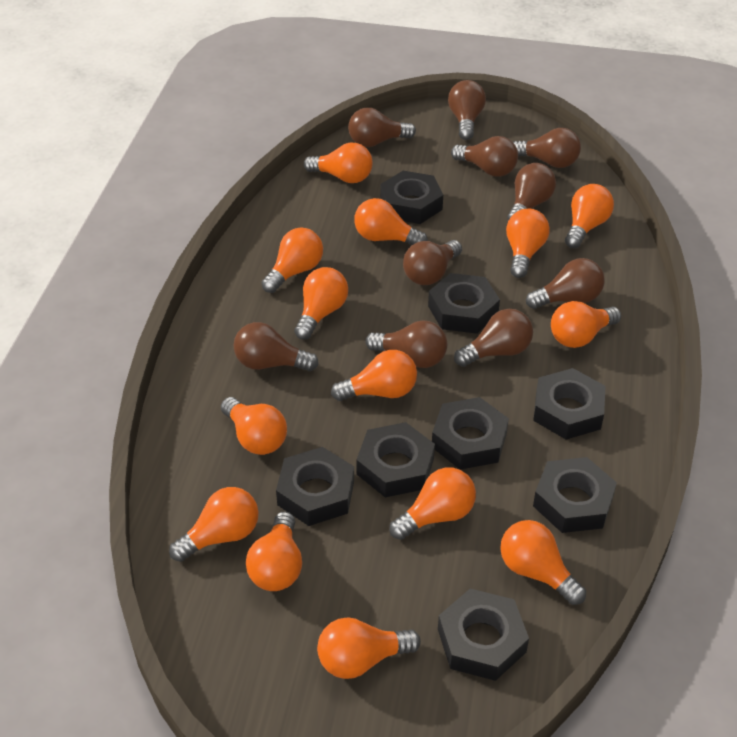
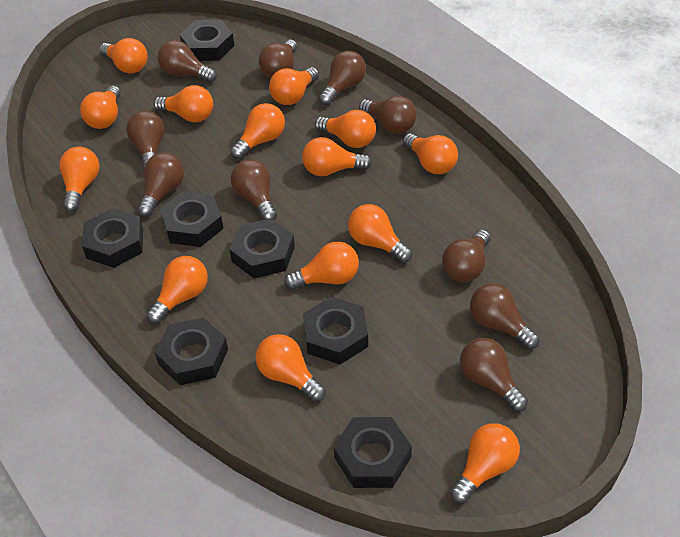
black nut: [276,447,354,526] [356,422,435,497] [380,171,443,224] [428,273,500,334] [432,397,509,470] [438,589,529,681] [533,368,606,439] [533,457,617,533] = 8 -> [82,208,143,268] [155,317,228,385] [160,191,223,247] [179,20,234,61] [230,218,295,278] [303,297,368,365] [334,417,412,488] = 7

